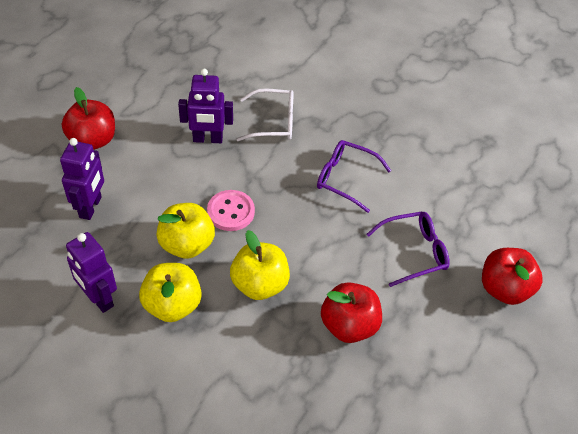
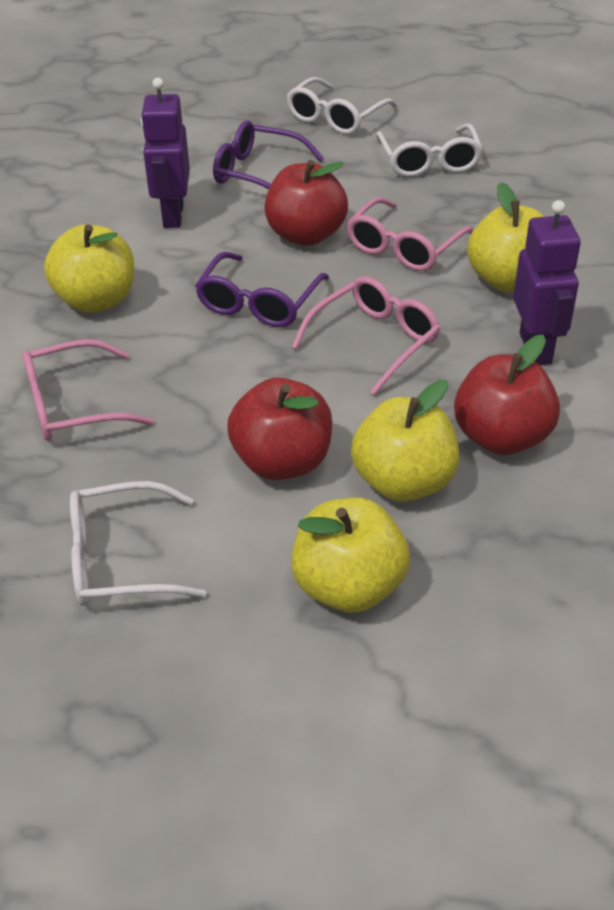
pink button: [207,190,255,231] = 1 -> none = 0
pink glasses: none = 0 -> [22,339,154,441] [292,276,440,395] [347,197,474,271] = 3
purple robot: [60,138,104,220] [66,232,117,313] [178,69,233,143] = 3 -> [141,78,190,228] [513,200,581,365] = 2
white glasses: [236,88,294,141] = 1 -> [70,481,206,606] [286,77,397,135] [376,124,483,177] = 3
yellow apple: [139,263,202,322] [156,203,215,259] [230,230,290,300] = 3 -> [44,224,134,313] [291,498,410,613] [351,380,459,502] [467,182,544,292] = 4

